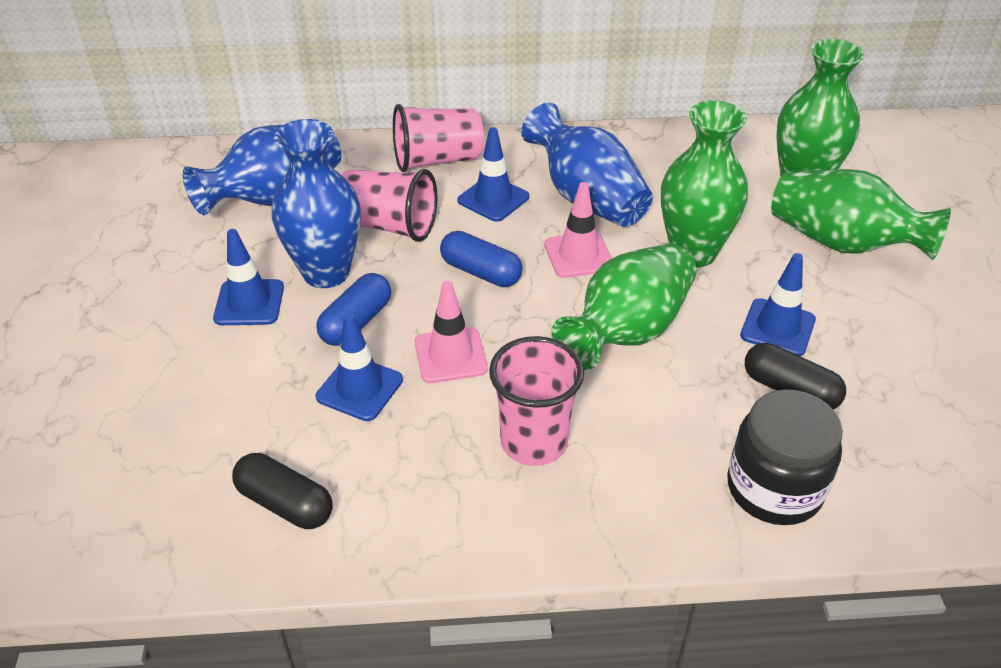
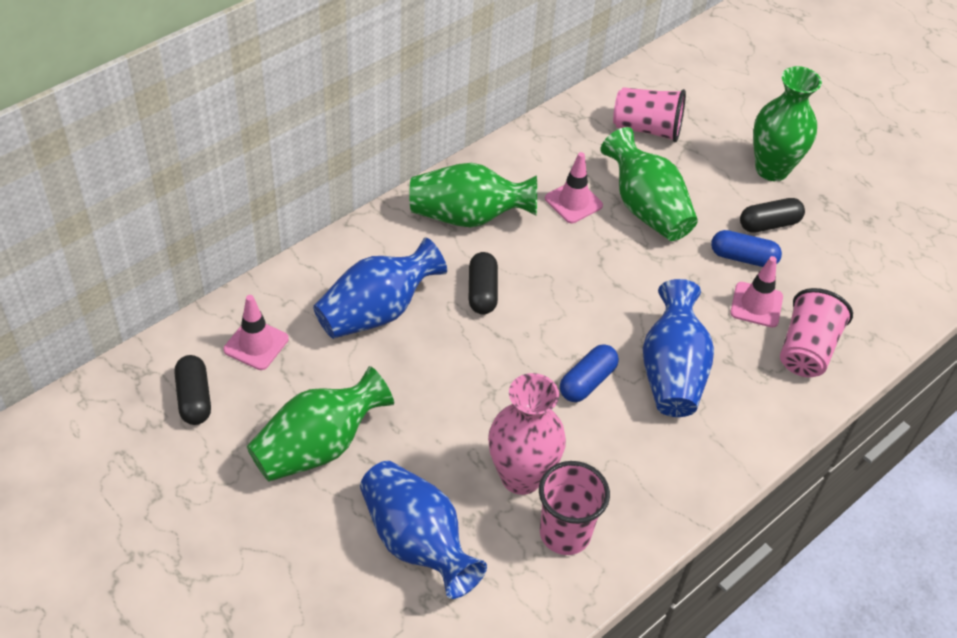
black capsule: [232,453,333,529] [745,343,846,409] = 2 -> [174,355,211,425] [469,252,498,314] [740,198,805,233] = 3
black jar: [727,389,843,525] = 1 -> none = 0
blue traffic cone: [213,229,284,325] [316,313,403,421] [457,127,529,222] [740,253,816,356] = 4 -> none = 0
pink traffic cone: [414,281,488,383] [544,182,612,278] = 2 -> [223,295,289,370] [545,152,603,223] [730,256,783,327] = 3
pink vase: none = 0 -> [488,373,566,495] = 1

